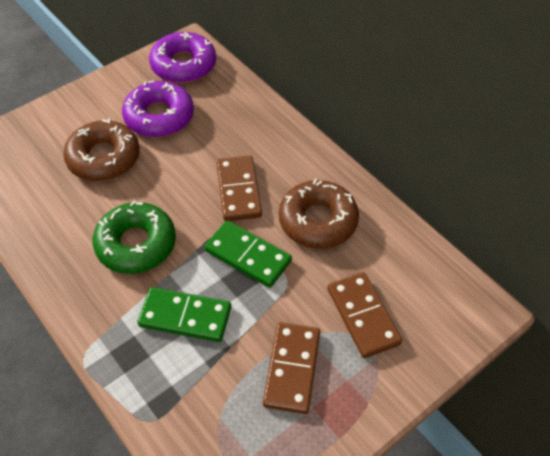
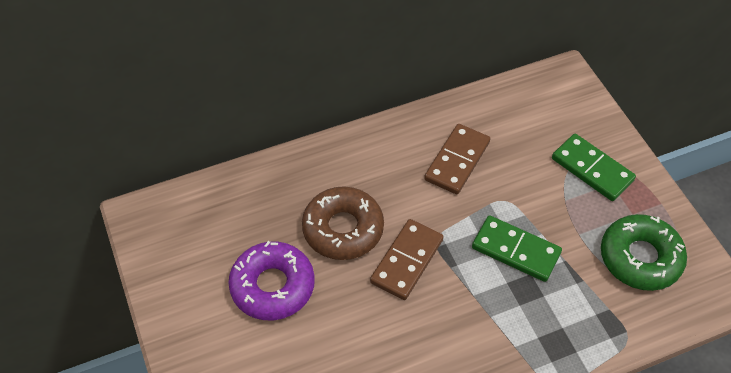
brown domino: [216,155,262,221] [263,322,320,414] [327,272,402,358] = 3 -> [370,219,444,300] [424,124,490,194] = 2
brown donut: [63,118,140,181] [279,179,359,249] = 2 -> [302,186,384,260] = 1
purple donut: [122,80,194,137] [149,32,216,83] = 2 -> [228,241,315,320] = 1

